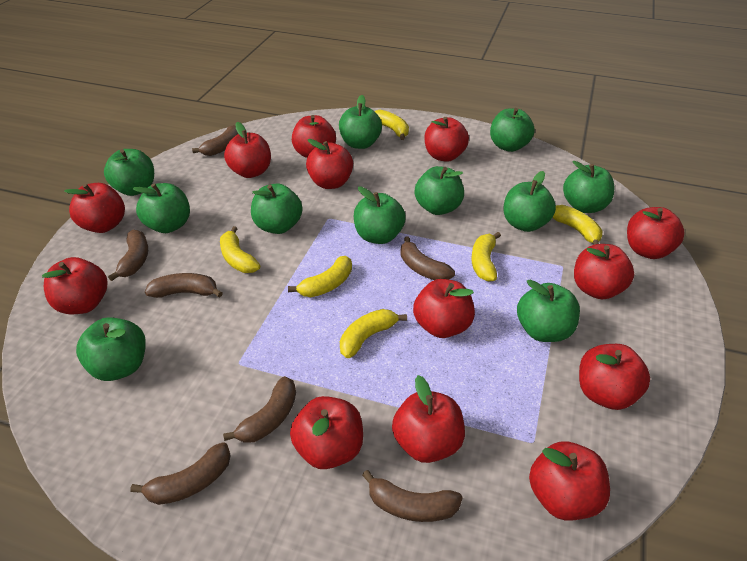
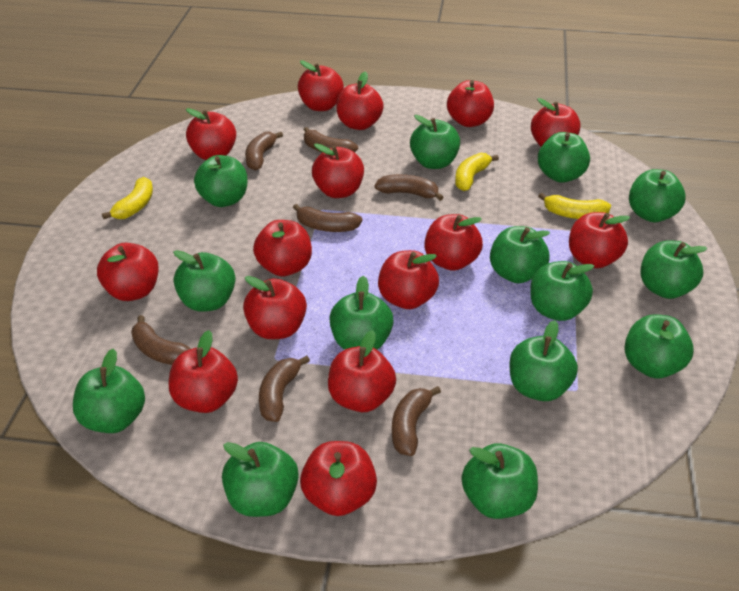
green apple: [76,317,146,381] [104,149,154,196] [133,183,190,233] [251,183,303,234] [339,95,382,149] [354,186,406,244] [415,166,464,215] [490,108,535,152] [503,171,556,232] [517,280,580,342] [563,161,614,213] = 11 -> [73,349,145,433] [173,250,236,312] [194,155,247,207] [222,442,299,517] [329,276,394,350] [410,115,460,169] [461,443,538,519] [490,226,550,283] [510,320,578,401] [530,261,594,321] [538,132,590,183] [624,315,694,379] [629,169,686,222] [641,240,707,299] = 14
red apple: [42,257,107,314] [64,183,125,233] [224,122,271,178] [290,396,363,469] [292,115,336,158] [306,139,353,189] [392,375,465,463] [413,279,475,338] [425,117,469,162] [529,441,610,521] [574,244,634,299] [579,344,650,410] [627,207,685,259] = 13 -> [97,243,159,301] [169,330,238,413] [186,108,236,160] [243,276,307,339] [253,220,312,276] [298,60,344,111] [300,441,377,516] [312,143,364,198] [328,330,396,412] [336,72,384,130] [378,250,439,309] [424,214,483,271] [447,80,494,127] [531,98,581,147] [569,212,630,268] = 15
yellow banana: [220,226,260,273] [288,256,352,297] [340,309,407,358] [375,110,409,140] [471,232,501,282] [552,205,602,245] = 6 -> [102,177,153,219] [455,153,499,191] [538,193,611,219] = 3

